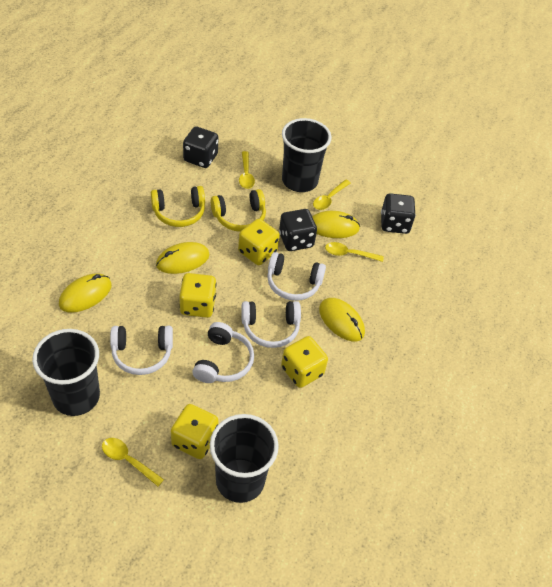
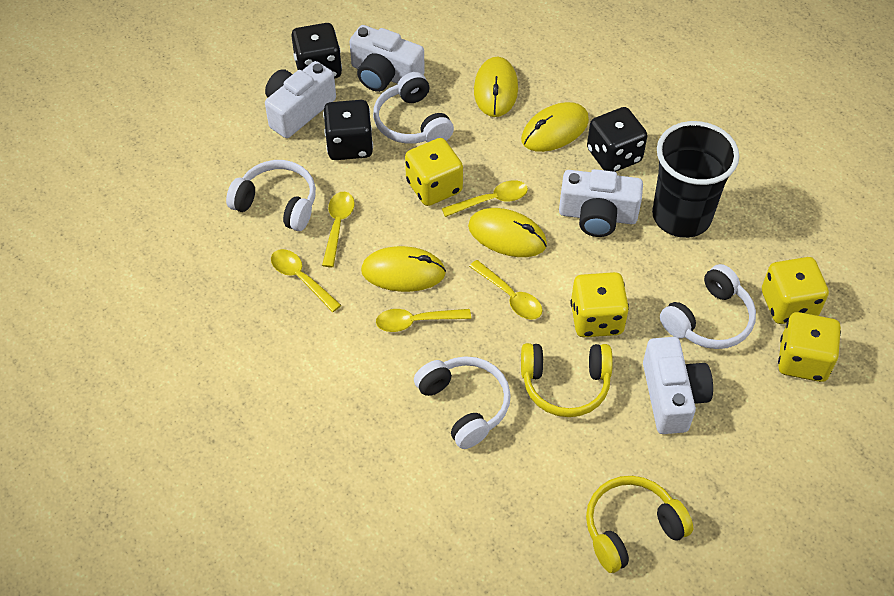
black cup: [32,329,100,416] [210,414,279,503] [282,118,332,192] = 3 -> [652,121,739,238] = 1
white camera: none = 0 -> [265,61,336,138] [349,25,425,92] [559,169,643,237] [643,337,713,434] = 4
yellow spoon: [102,438,164,487] [239,151,255,189] [313,180,350,210] [325,242,384,262] = 4 -> [271,249,341,312] [322,192,355,267] [376,309,471,332] [442,180,528,217] [469,260,543,320] = 5

